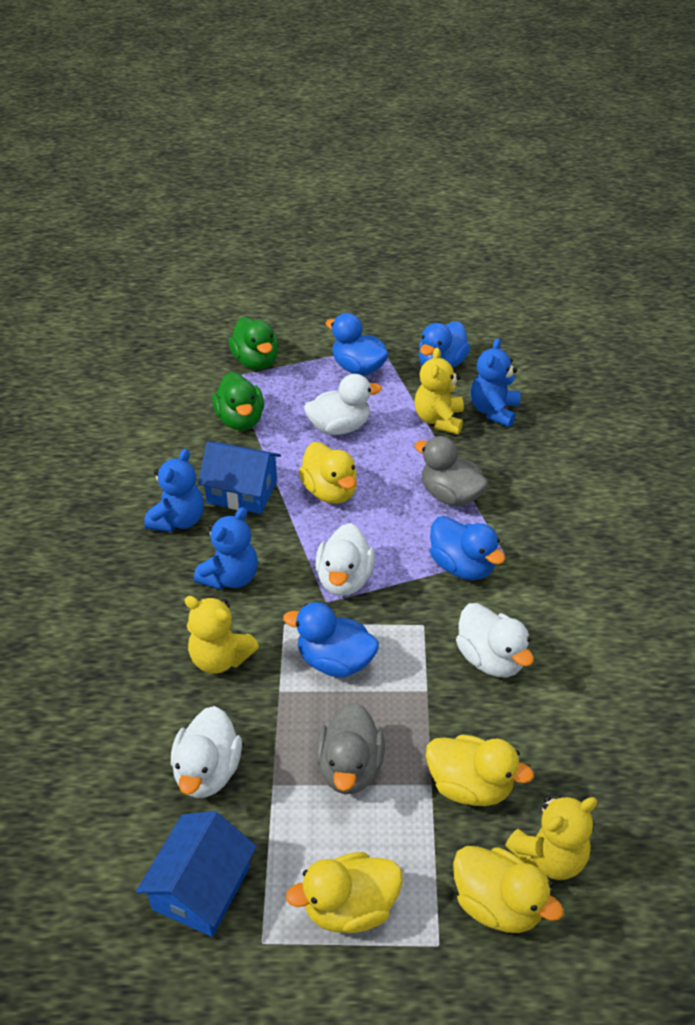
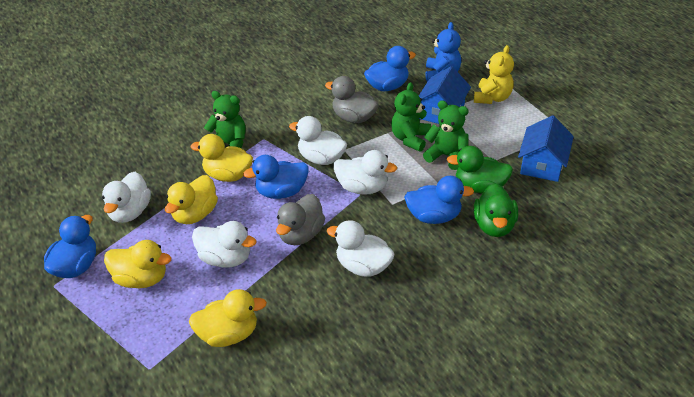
blue teddy bear: [144,449,204,532] [194,507,258,590] [470,338,520,427] = 3 -> [425,22,461,82] = 1
green teddy bear: none = 0 -> [204,91,245,148] [391,82,431,152] [423,100,469,170] = 3
white duck: [171,706,242,798] [304,374,382,435] [315,523,375,596] [456,603,534,677] = 4 -> [102,172,151,223] [192,221,256,268] [289,116,347,165] [327,220,395,277] [333,150,397,195] = 5
yellow teddy bear: [184,596,259,674] [414,348,464,434] [505,795,597,880] = 3 -> [474,45,514,104] = 1

